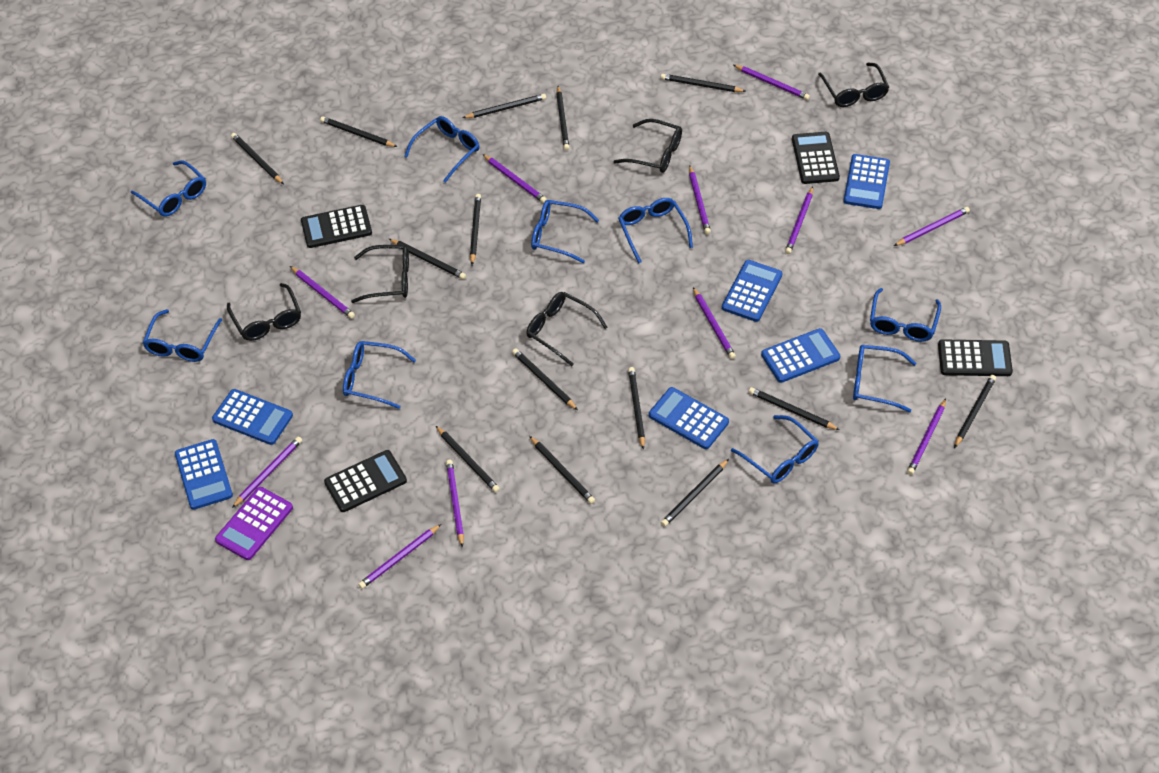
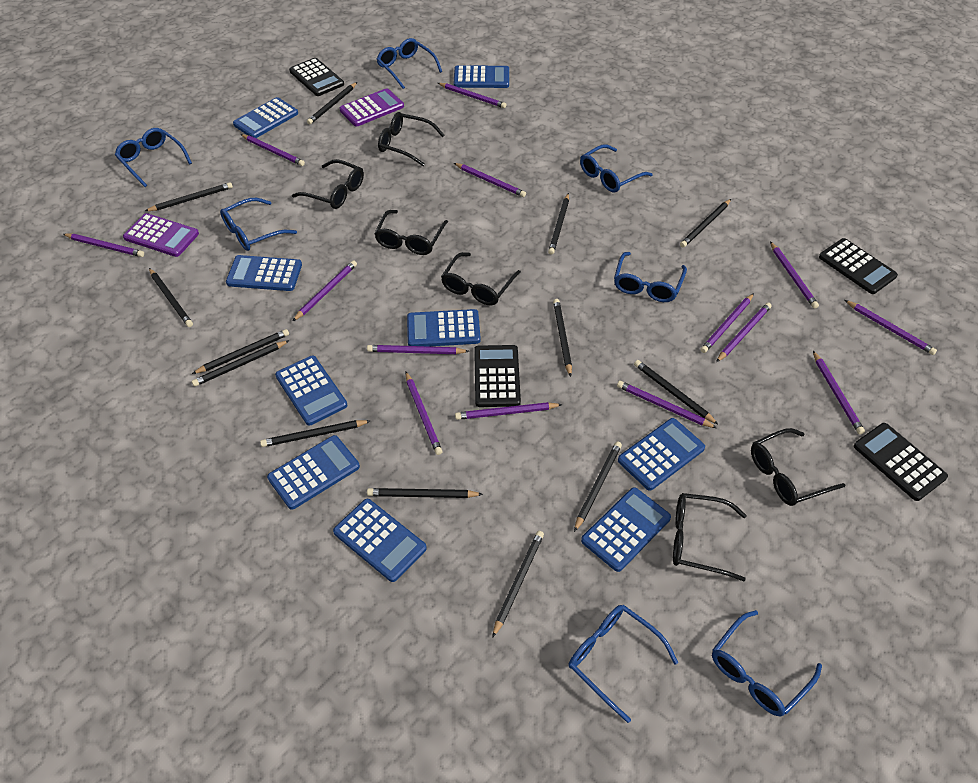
black glasses: [227,283,301,341] [351,245,409,303] [526,292,607,366] [614,119,682,173] [818,63,889,107] = 5 -> [292,159,364,209] [374,210,448,255] [378,112,444,166] [441,252,521,305] [673,493,747,581] [751,428,845,506] = 6
black pencil: [231,133,284,184] [320,116,397,147] [389,239,466,279] [436,426,500,493] [462,94,546,118] [470,194,481,265] [512,348,578,410] [529,436,595,504] [556,86,570,150] [628,367,645,450] [661,74,745,92] [661,459,729,527] [749,387,840,430] [954,375,996,448] = 14 -> [145,182,233,211] [149,268,193,327] [192,329,289,374] [192,340,290,387] [260,420,370,447] [307,82,357,125] [367,488,483,498] [492,531,544,638] [548,193,569,255] [553,299,572,377] [574,441,622,532] [634,360,718,424] [680,199,731,247] = 13
blue calculator: [175,439,233,510] [212,389,293,445] [649,387,729,449] [722,260,782,322] [761,328,840,383] [844,154,890,209] = 6 -> [226,255,302,291] [233,97,298,138] [267,435,360,510] [275,355,347,426] [333,499,427,582] [407,309,481,346] [454,65,509,88] [581,487,671,572] [618,418,705,491] = 9
blue glasses: [131,160,206,217] [143,309,222,362] [343,341,416,409] [404,116,480,183] [531,200,599,263] [618,198,693,264] [731,415,819,483] [853,345,916,412] [870,288,941,342] = 9 -> [115,128,192,187] [220,198,297,251] [376,38,442,89] [568,605,678,723] [580,144,653,193] [614,252,687,302] [712,610,822,717] = 7
purple calculator: [215,487,293,560] = 1 -> [123,213,199,257] [340,88,404,126] = 2
purple pencil: [232,436,302,508] [290,266,355,319] [358,524,441,589] [446,460,464,547] [482,154,547,203] [689,166,711,234] [693,287,736,359] [734,65,810,100] [785,187,813,254] [894,207,970,246] [907,398,946,475] = 11 -> [63,234,144,257] [241,134,305,166] [293,260,357,321] [367,345,469,354] [406,372,442,455] [438,83,506,108] [454,163,526,197] [455,402,562,420] [617,381,717,428] [700,293,754,353] [716,303,772,362] [770,241,819,309] [813,351,865,435] [845,300,937,355] = 14

